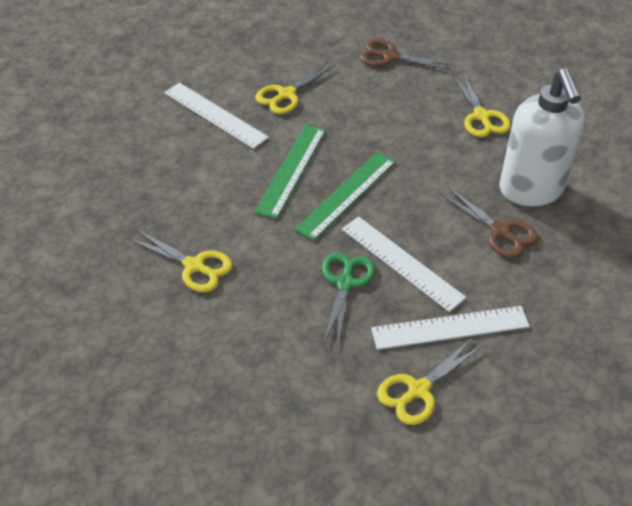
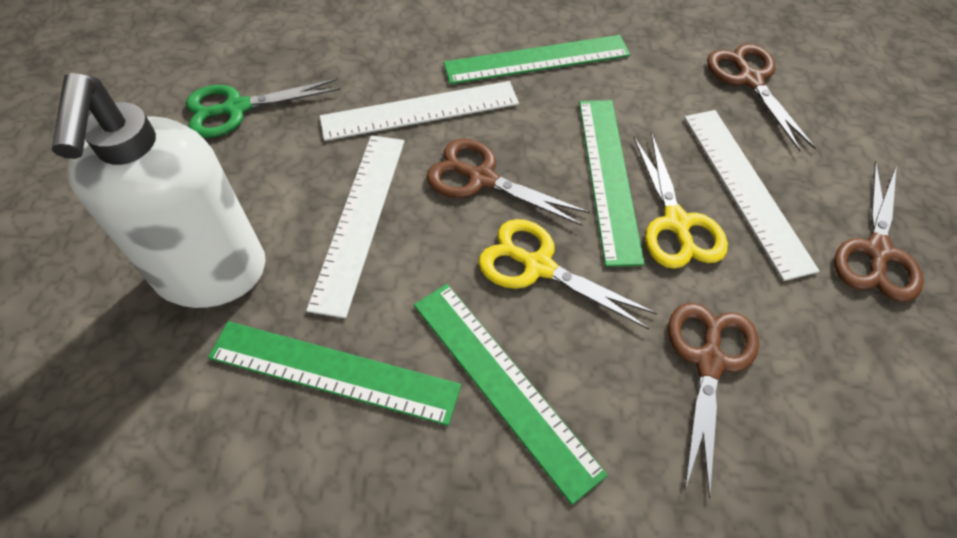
brown scissors: [360,39,454,70] [440,187,538,258] = 2 -> [426,139,590,226] [668,303,759,498] [707,44,816,151] [834,162,924,302] = 4
green ruler: [255,125,326,219] [294,152,395,241] = 2 -> [208,321,461,426] [414,284,608,505] [444,35,630,84] [579,100,645,267] = 4
yellow scissors: [128,229,233,292] [255,61,336,114] [377,338,484,425] [453,73,511,137] = 4 -> [478,219,657,329] [634,133,728,269] = 2

